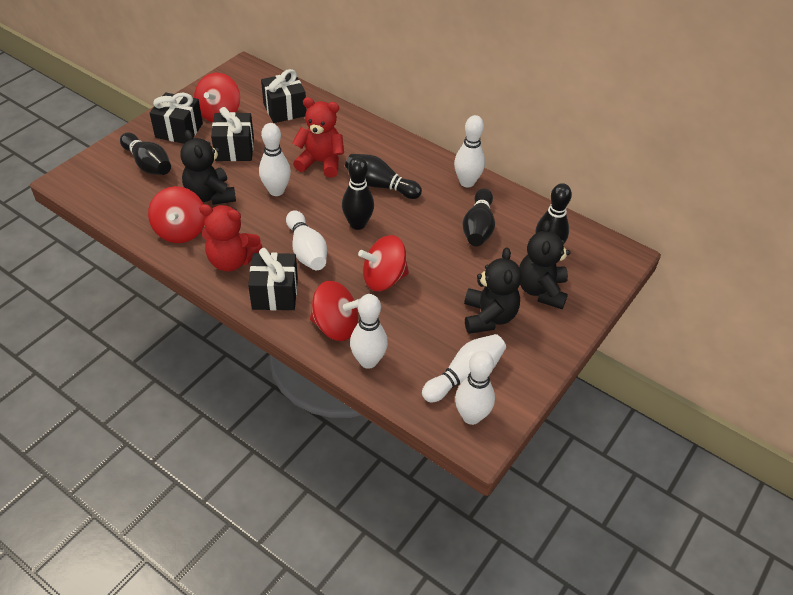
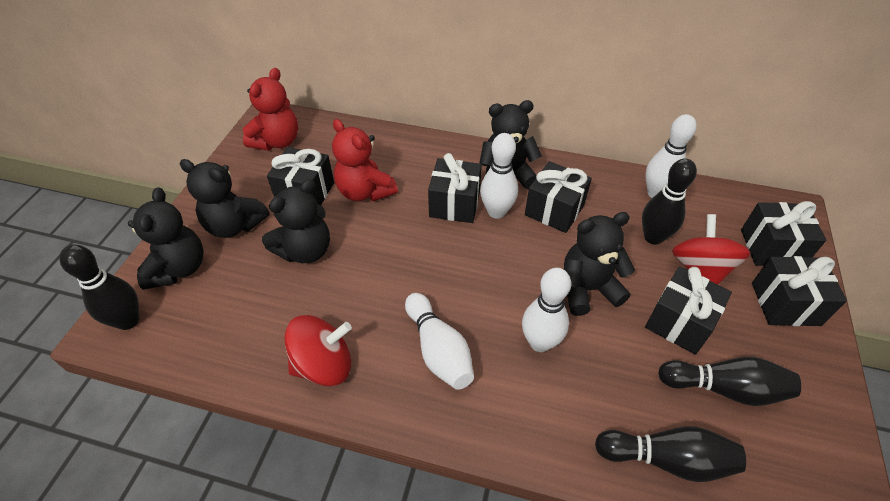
black bowling pin: [120,133,171,175] [342,156,374,230] [345,154,422,199] [462,188,495,246] [535,183,572,245] = 5 -> [59,245,139,330] [595,426,746,482] [642,159,697,245] [658,357,801,406] = 4
black gift: [150,92,203,144] [211,107,254,161] [248,248,298,310] [261,69,306,123] = 4 -> [267,147,334,205] [428,153,482,223] [525,161,592,233] [645,266,732,355] [741,201,826,266] [752,256,847,326] = 6
black teddy bear: [180,130,236,205] [464,247,522,334] [519,220,570,309] = 3 -> [128,187,204,290] [179,159,270,238] [262,179,330,263] [479,100,542,189] [564,212,635,316] = 5
red spinning top: [148,186,206,243] [194,73,240,122] [310,281,360,341] [358,235,409,291] = 4 -> [284,315,352,386] [672,214,751,285] = 2
white bowling pin: [259,123,291,196] [286,210,327,270] [350,294,388,369] [422,334,506,402] [454,115,485,187] [455,351,495,425] = 6 -> [405,293,474,390] [480,133,518,219] [522,268,571,352] [645,114,697,198] = 4

